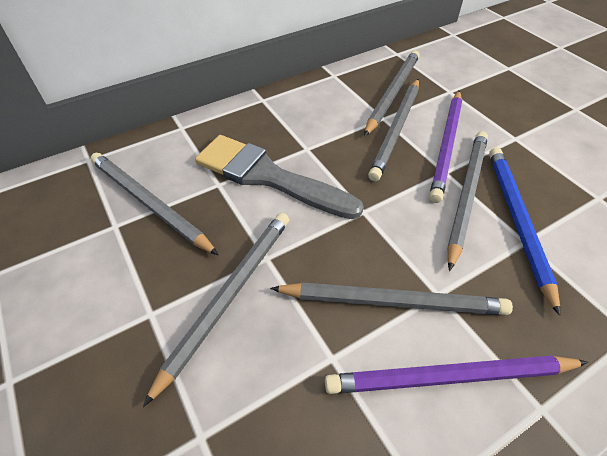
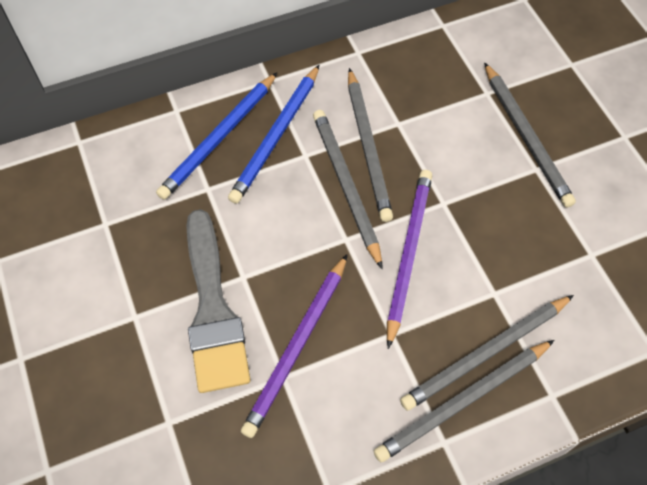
blue pencil: [489,147,560,316] = 1 -> [156,72,278,200] [228,65,319,204] = 2
grey pencil: [90,153,219,256] [143,213,290,407] [270,282,513,315] [364,50,420,136] [368,79,419,181] [447,131,488,271] = 6 -> [313,110,383,269] [348,68,393,222] [374,340,554,462] [400,295,574,411] [484,62,576,208] = 5

